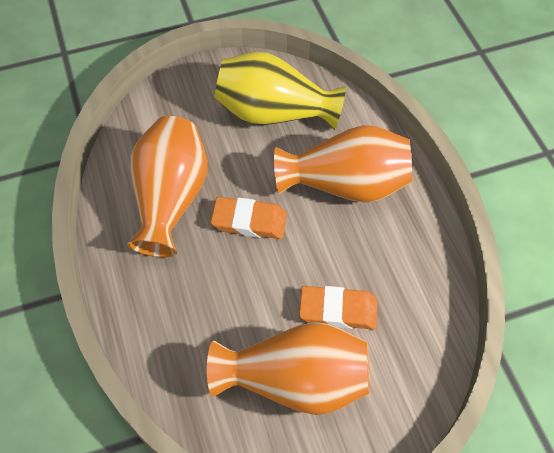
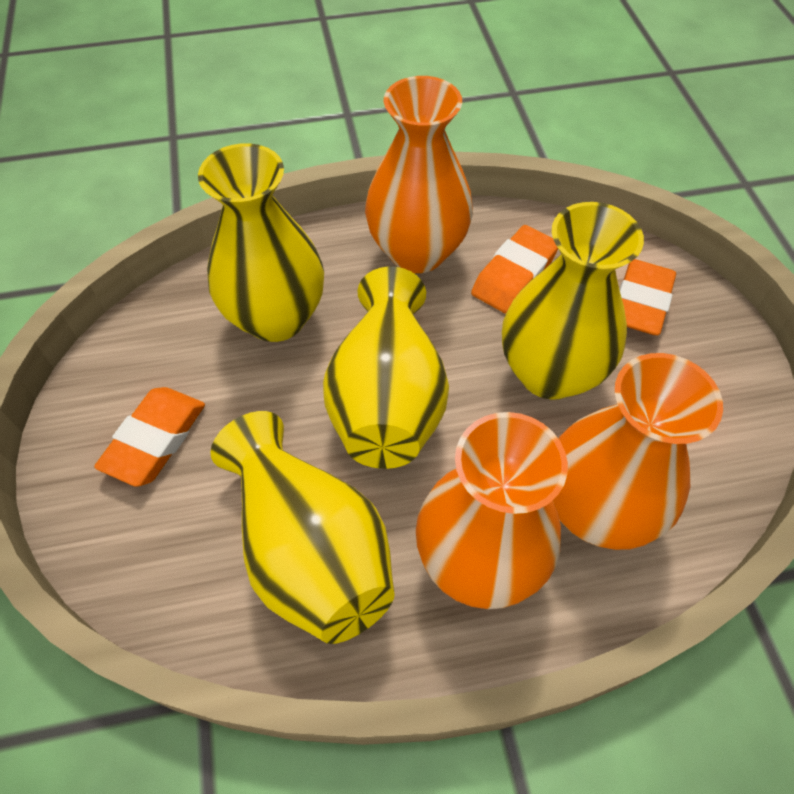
orange eraser: [211,197,287,239] [299,286,377,330] = 2 -> [94,387,205,487] [471,225,558,314] [619,259,676,335] = 3
yellow vase: [214,52,346,130] = 1 -> [198,143,324,342] [210,411,395,644] [323,267,449,469] [502,202,644,400] = 4

